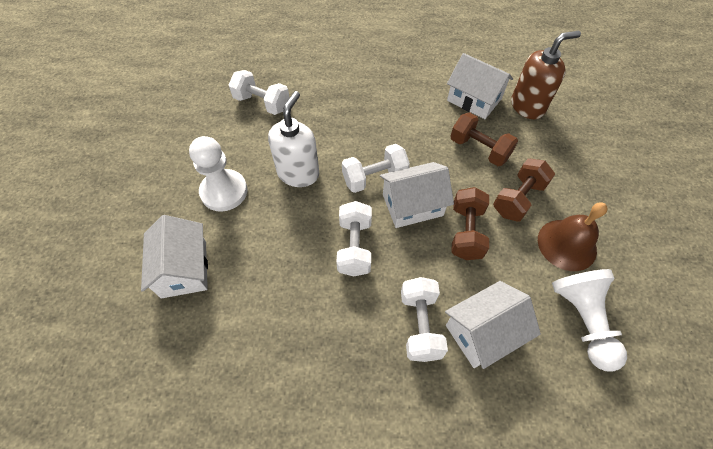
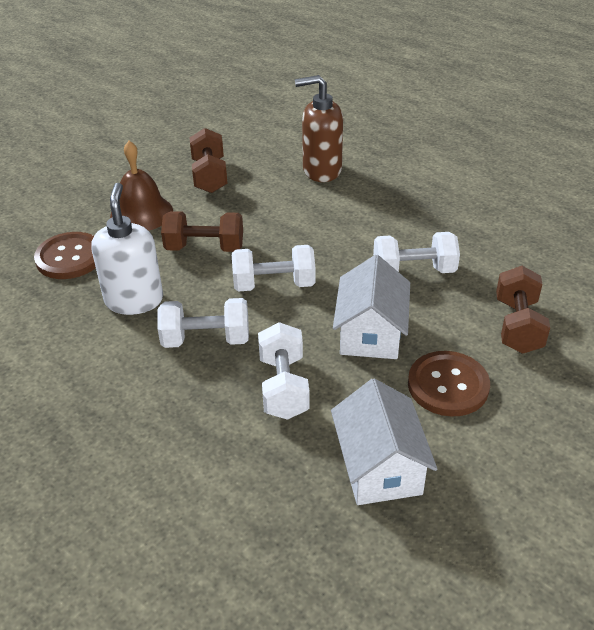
brown button: none = 0 -> [34,232,96,279] [408,351,490,417] = 2
white house: [141,215,208,298] [380,162,454,228] [445,281,541,369] [447,53,513,119] = 4 -> [331,378,437,505] [333,255,410,359] = 2
white pawn: [189,136,247,212] [552,269,627,372] = 2 -> none = 0

